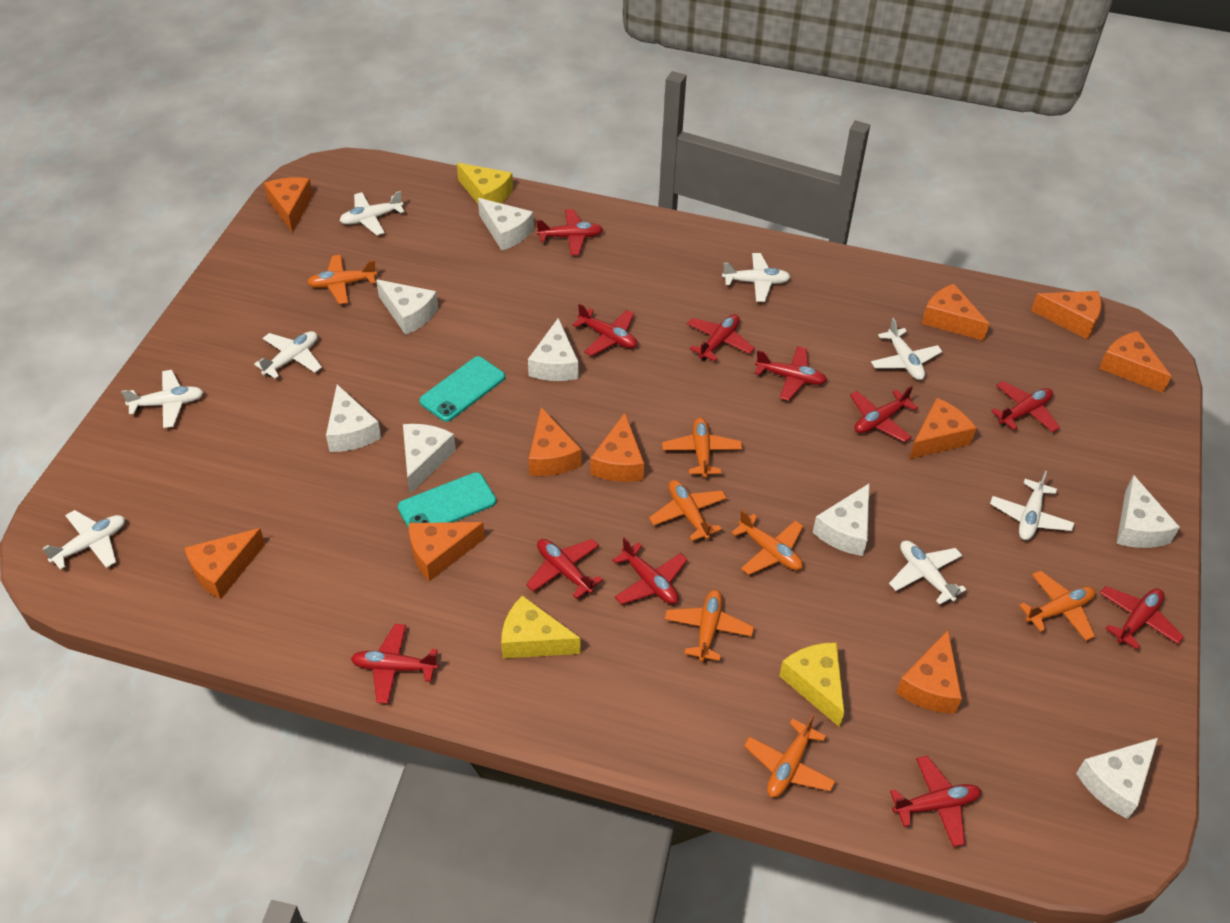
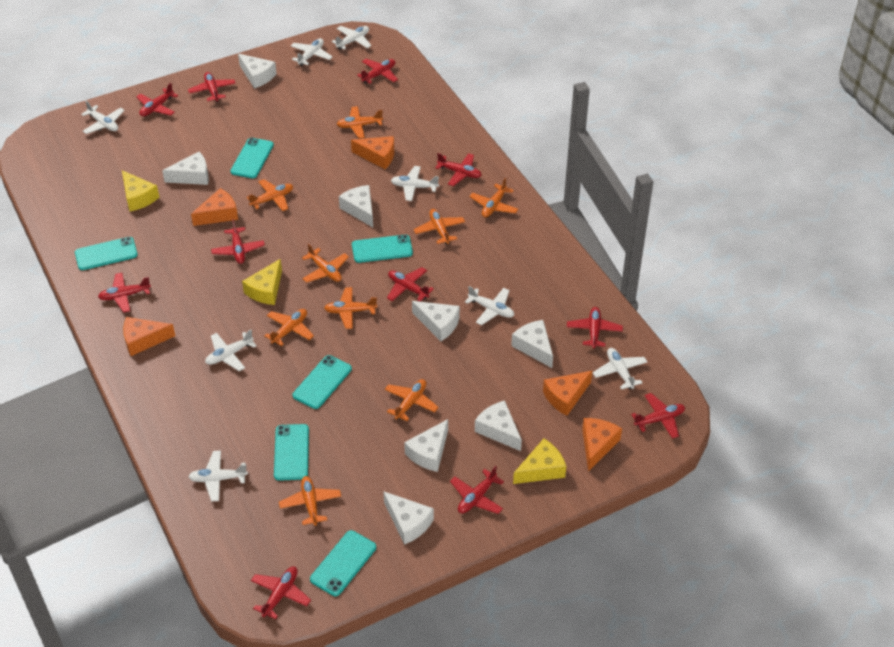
orange cheese: [185,528,265,599] [264,177,313,233] [409,522,485,582] [529,407,581,476] [590,413,644,482] [896,630,962,714] [909,398,976,459] [922,284,989,341] [1031,291,1101,339] [1099,331,1171,393] = 10 -> [123,317,175,356] [191,188,238,226] [351,136,394,169] [543,371,592,416] [582,418,622,472] = 5
orange plane: [307,255,377,304] [649,480,727,541] [662,418,742,478] [665,590,754,662] [731,510,803,575] [744,714,836,798] [1019,570,1095,641] = 7 -> [247,179,293,211] [264,309,314,346] [279,476,341,526] [302,243,349,283] [324,287,377,329] [337,106,383,139] [385,379,439,421] [414,209,465,245] [470,178,518,218] = 9
turquoise phone: [398,472,496,529] [419,356,505,422] = 2 -> [75,237,138,270] [230,138,274,178] [274,424,309,481] [293,355,352,409] [310,530,376,596] [352,235,413,263] = 6

